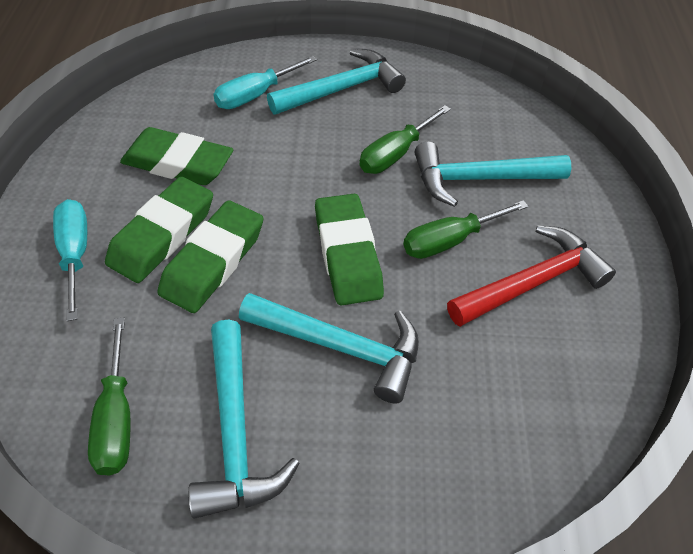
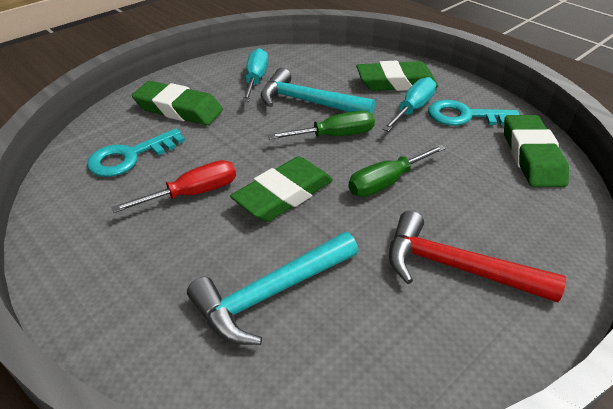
green screwdriver: [88,318,131,475] [359,105,451,174] [403,200,529,259] = 3 -> [268,111,375,140] [348,144,446,197] = 2
red screwdriver: none = 0 -> [111,160,236,213] = 1
turquoise hammer: [188,320,300,519] [239,293,419,404] [267,49,406,115] [415,141,571,207] = 4 -> [187,232,358,345] [261,68,375,114] = 2
turquoise key: none = 0 -> [87,128,185,177] [428,100,520,126] = 2

